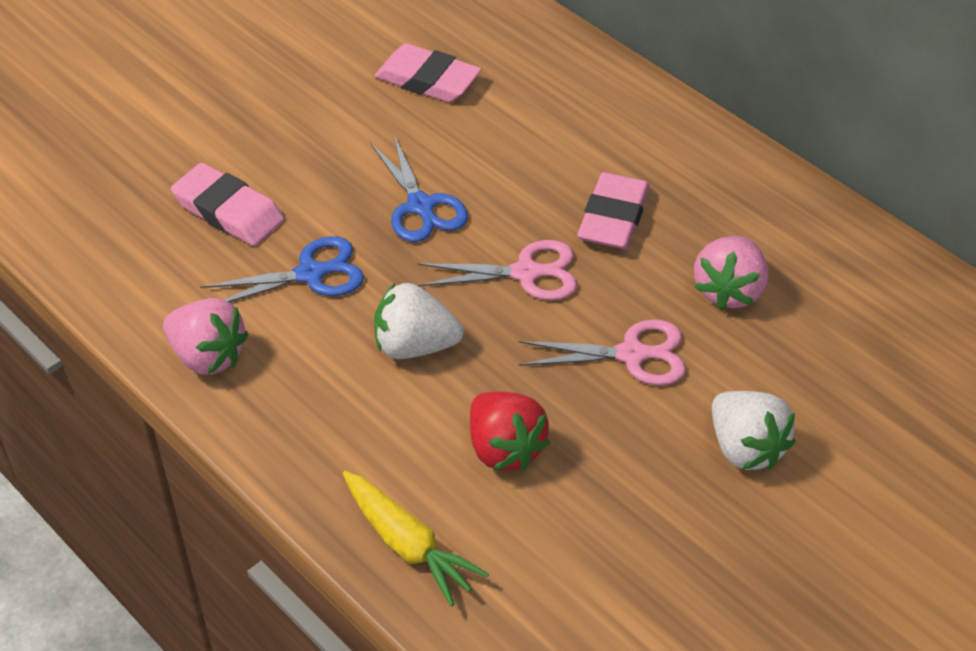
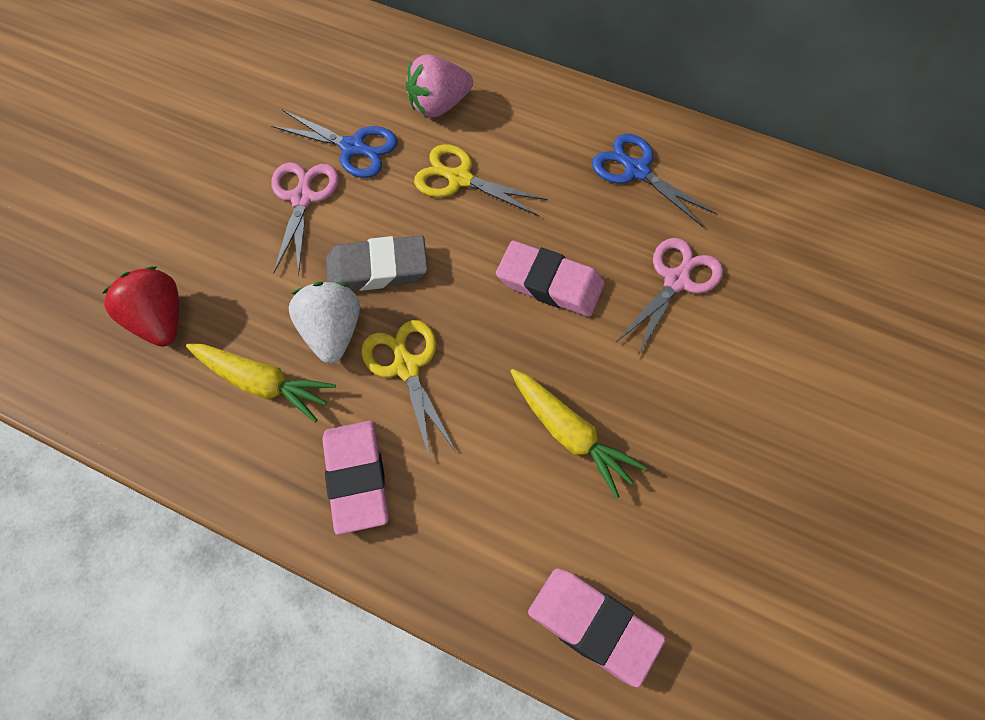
grey eraser: none = 0 -> [326,235,428,291] = 1
pink strawberry: [163,298,249,375] [694,236,769,310] = 2 -> [406,54,473,118] = 1
white strawberry: [374,283,464,359] [712,391,795,470] = 2 -> [289,282,360,363] = 1
yellow carrot: [343,471,489,606] = 1 -> [186,344,336,422] [510,369,647,499] = 2
yellow scissors: none = 0 -> [361,320,456,459] [414,144,548,216] = 2

